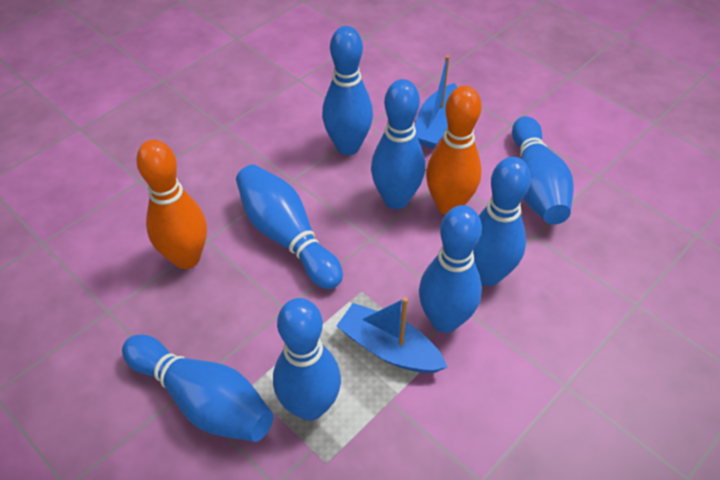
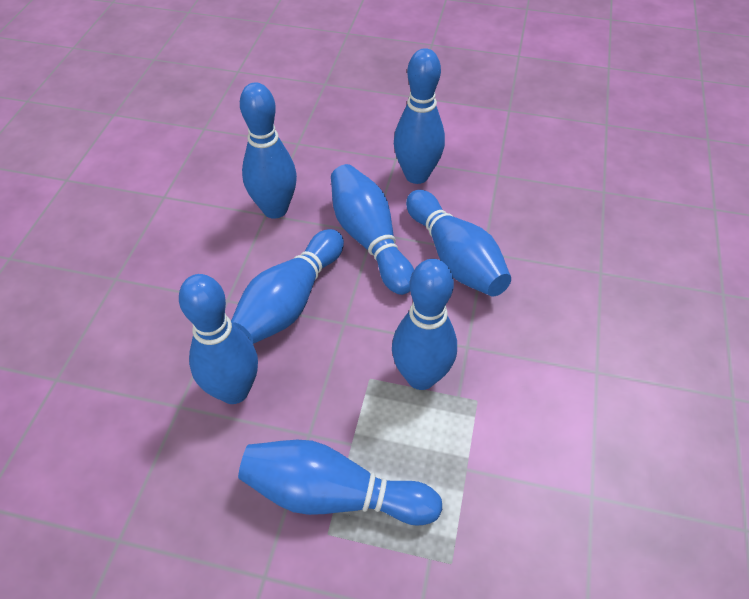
blue boat: [337,297,448,373] [415,55,457,149] = 2 -> none = 0
orange bowling pin: [136,140,207,269] [426,86,482,215] = 2 -> none = 0

